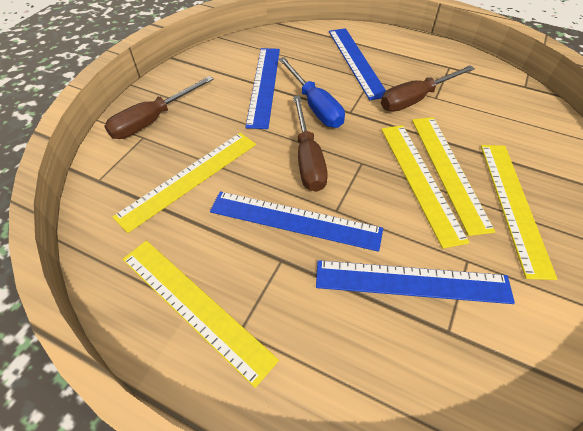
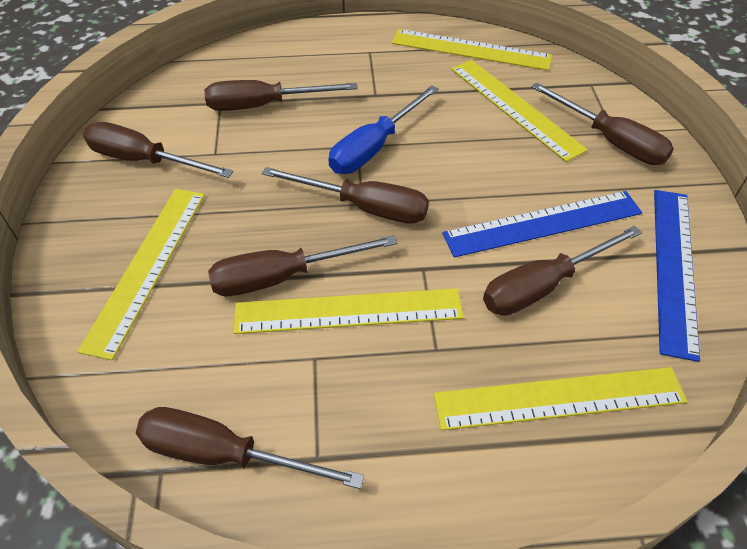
blue ruler: [210,191,383,252] [245,48,280,129] [316,260,515,304] [329,28,386,100] = 4 -> [442,191,642,258] [654,190,700,362] = 2
brown screwdriver: [104,76,214,139] [293,96,328,192] [381,65,475,112] = 3 -> [83,122,233,178] [136,407,364,489] [204,80,358,111] [208,235,397,296] [262,167,429,224] [483,226,642,316] [531,83,674,165] = 7

